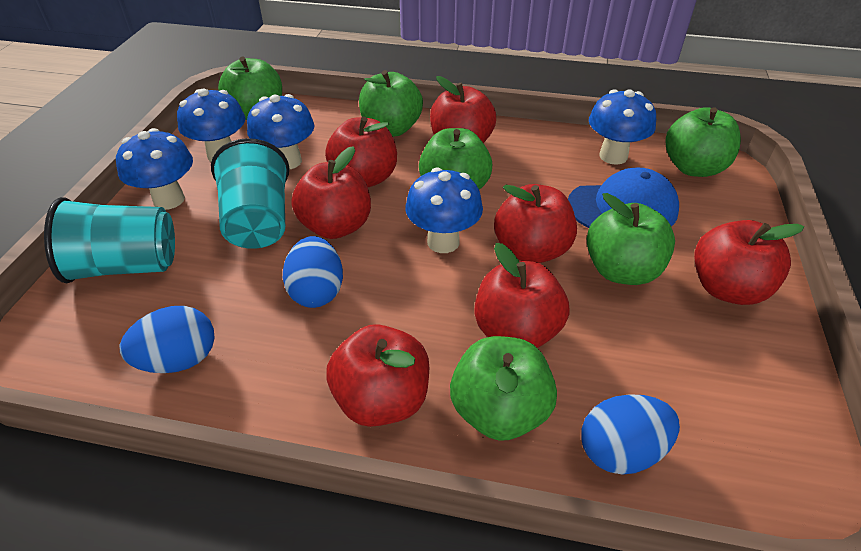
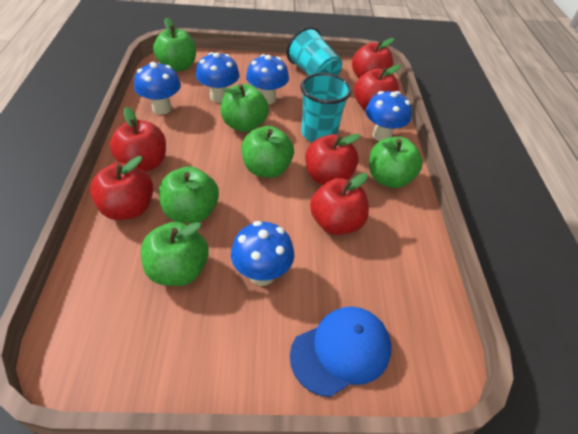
blue egg: [120,306,215,373] [283,236,343,308] [581,395,680,475] = 3 -> none = 0
red apple: [292,146,371,239] [325,117,397,187] [327,324,430,427] [430,76,496,143] [474,243,570,348] [494,184,577,263] [694,220,804,305] = 7 -> [90,156,153,220] [110,107,166,172] [305,134,361,185] [310,173,369,235] [352,38,394,78] [354,65,401,111] = 6

